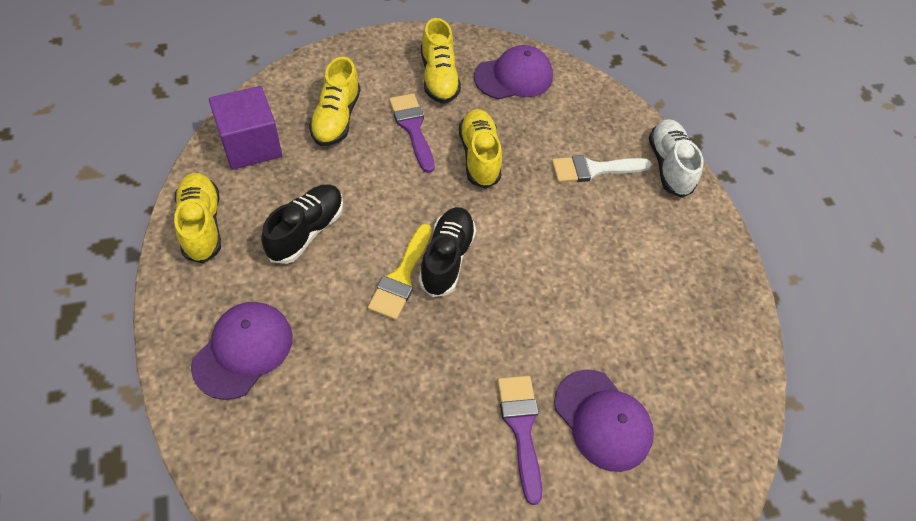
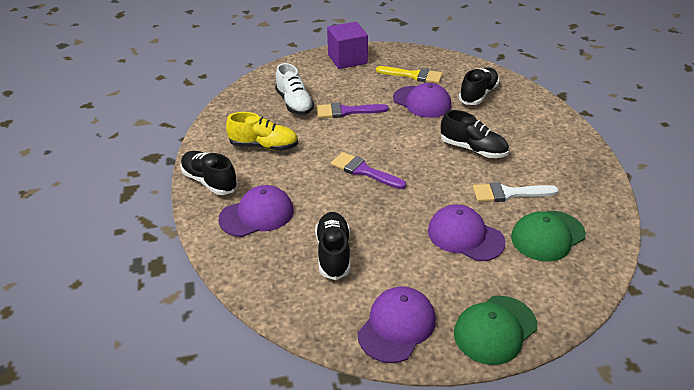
black shoe: [261,184,343,264] [418,207,476,297] = 2 -> [180,151,238,195] [315,212,350,280] [441,110,509,158] [459,67,499,105] = 4
green cap: none = 0 -> [454,296,537,365] [511,211,586,262] = 2
purple cap: [191,302,293,400] [474,45,553,99] [554,369,654,472] = 3 -> [218,185,294,237] [358,286,436,363] [393,83,451,118] [428,204,505,261] = 4
yellow shoe: [174,173,221,263] [309,57,360,146] [421,18,461,104] [459,109,502,189] = 4 -> [226,112,298,151] = 1

